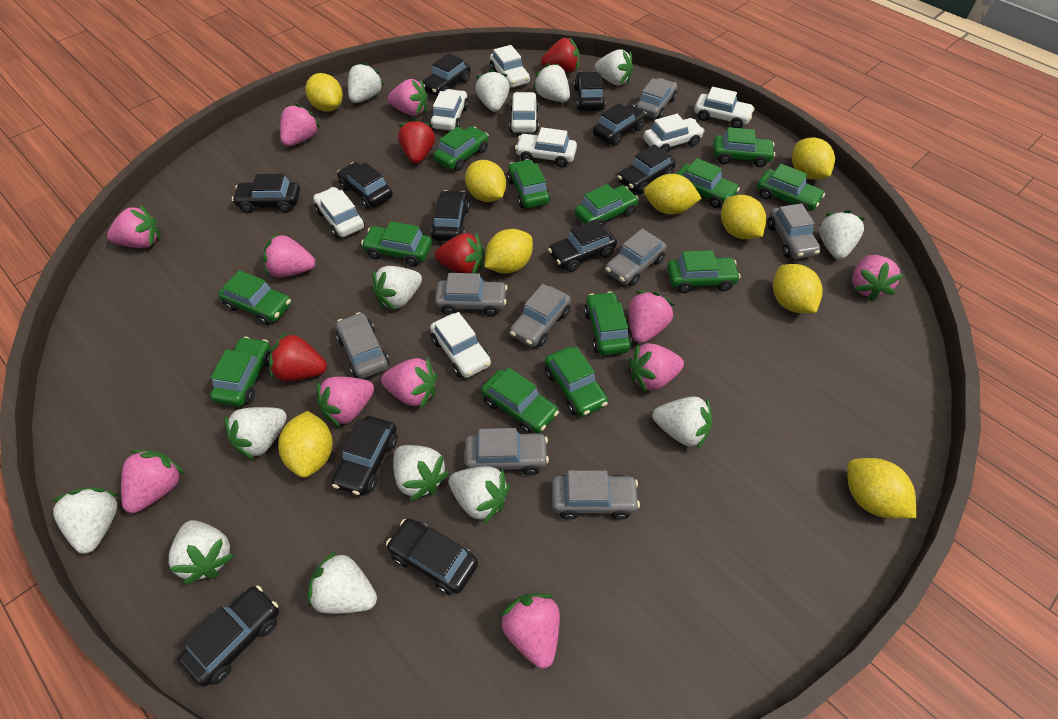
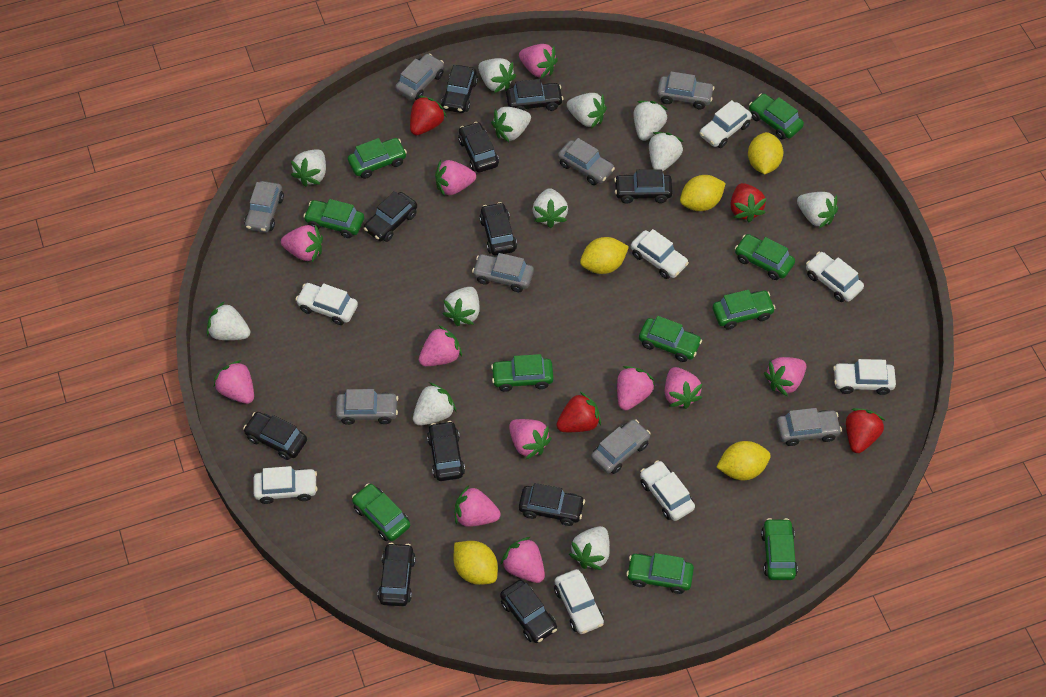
green car: [210,337,271,407] [218,270,291,325] [361,221,432,266] [433,126,489,171] [481,368,559,434] [507,159,551,208] [545,347,608,417] [574,184,639,225] [584,291,632,355] [667,250,741,293] [677,158,740,208] [713,127,775,167] [757,164,825,211] = 13 -> [303,199,364,238] [348,138,407,179] [352,483,410,541] [491,354,553,392] [626,553,694,594] [639,316,702,362] [713,290,776,330] [735,234,795,280] [749,94,804,140] [761,518,798,580] = 10
white strawberry: [51,487,119,554] [169,520,234,585] [224,407,287,460] [307,550,377,614] [348,62,384,103] [372,266,422,311] [393,445,449,502] [449,466,510,524] [475,69,510,112] [533,63,570,102] [594,49,633,85] [652,396,712,450] [818,210,865,259] = 13 -> [207,301,250,340] [291,149,326,187] [413,382,456,426] [443,287,480,326] [478,58,516,93] [491,107,531,142] [533,188,568,228] [567,93,607,128] [569,526,610,570] [633,101,668,141] [649,132,683,172] [797,192,838,228] = 12
yellow lemon: [278,411,333,478] [306,73,343,112] [465,160,506,202] [485,229,533,274] [644,174,702,215] [721,195,766,239] [773,264,823,313] [792,137,835,180] [847,458,917,519] = 9 -> [453,541,498,585] [580,237,629,274] [680,175,726,211] [716,441,771,480] [748,132,783,174] = 5

